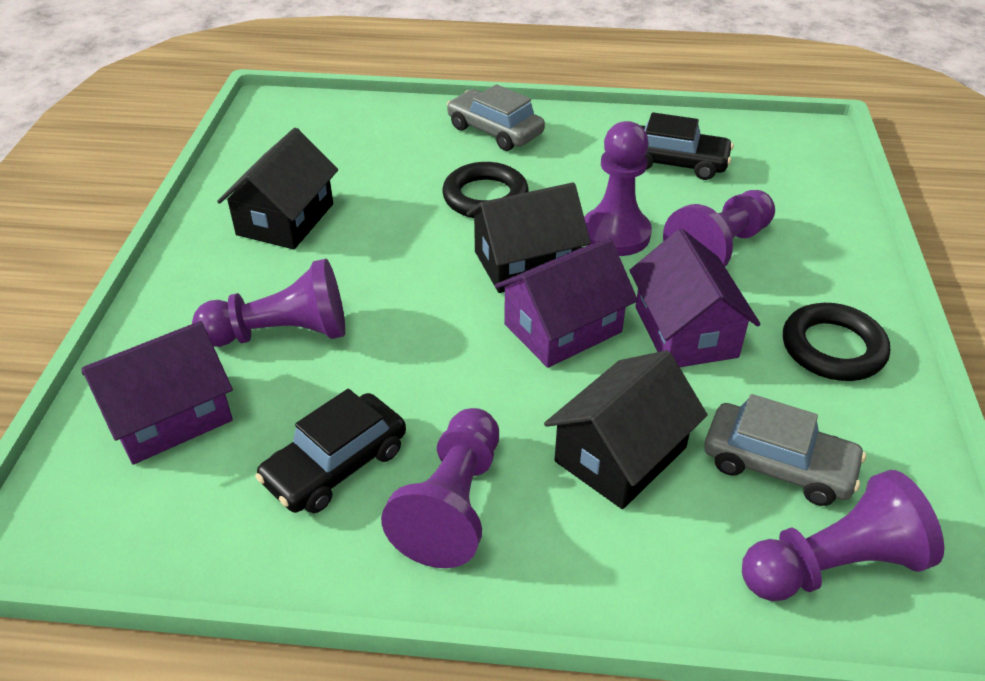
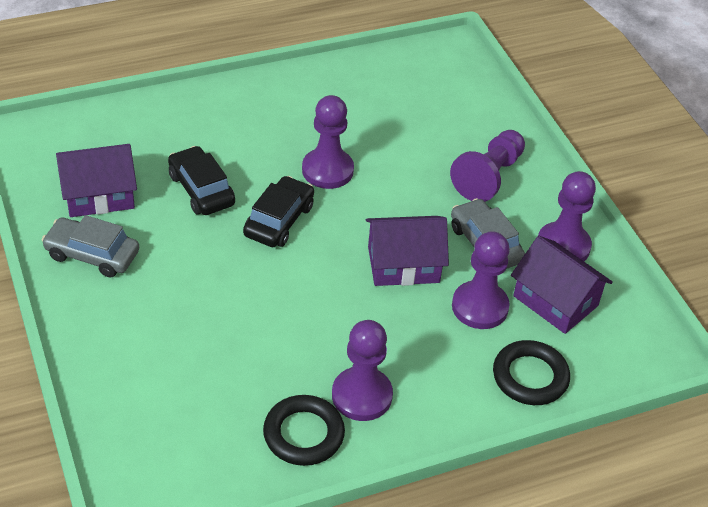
black house: [217,128,338,249] [467,182,591,293] [544,350,708,509] = 3 -> none = 0

